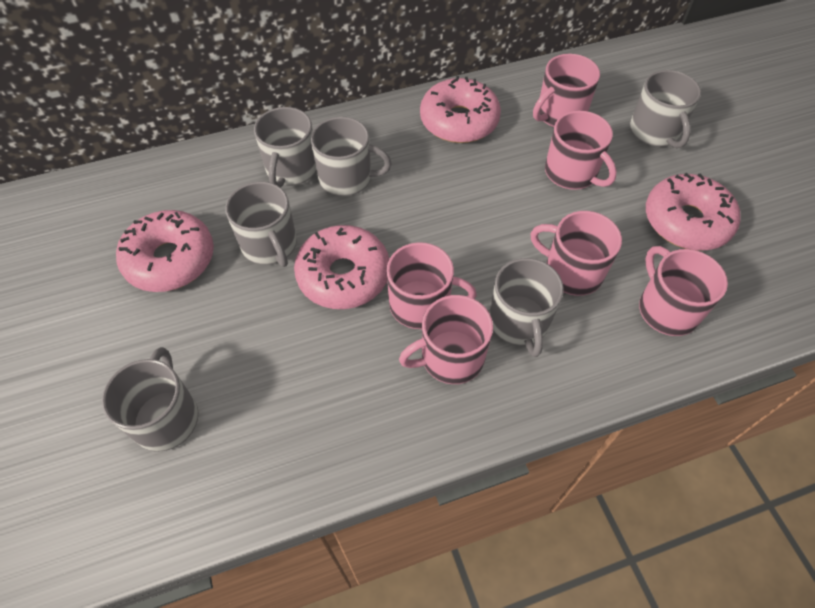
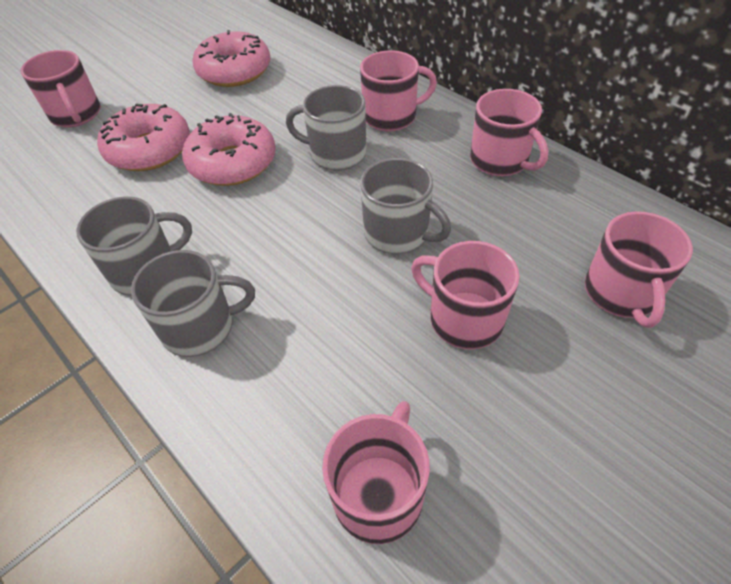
grey mug: [102,347,198,452] [225,181,297,267] [254,107,316,188] [311,117,392,196] [489,258,564,357] [630,70,701,148] = 6 -> [76,196,192,295] [131,250,255,357] [286,85,367,171] [360,158,451,254] = 4
pink donut: [116,210,214,292] [294,225,389,309] [420,76,501,143] [646,173,741,250] = 4 -> [97,103,190,171] [182,113,276,186] [192,30,270,87] = 3

